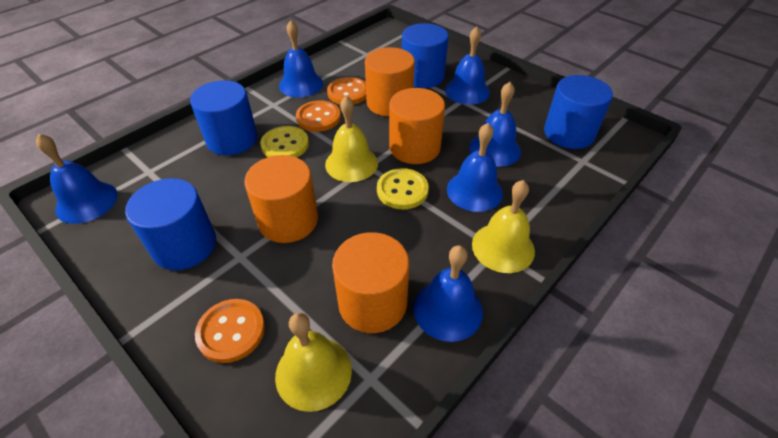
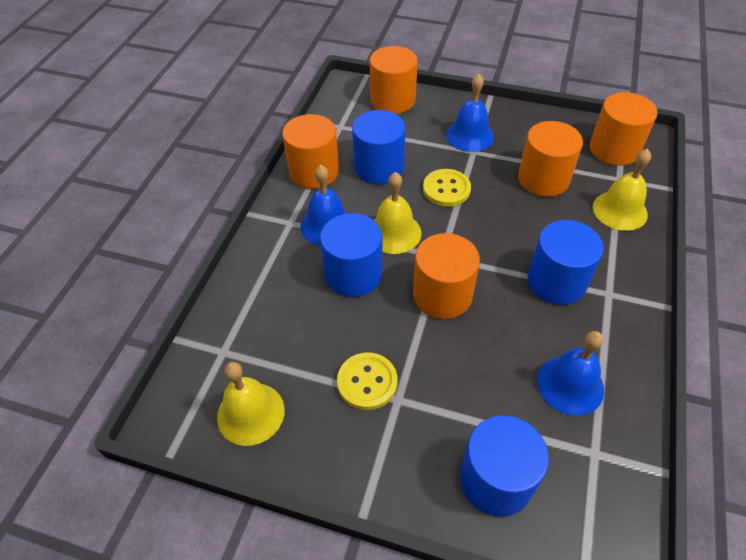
blue bell: [36,134,118,224] [279,20,323,98] [414,245,483,342] [445,26,490,105] [447,123,503,212] [469,82,521,167] = 6 -> [301,165,348,246] [446,74,494,152] [537,331,604,416] = 3
orange button: [195,299,265,363] [296,100,341,132] [327,77,366,104] = 3 -> none = 0
orange cylinder: [244,155,318,243] [332,232,409,333] [365,47,415,116] [389,88,445,164] = 4 -> [282,114,339,189] [370,46,418,114] [413,233,480,319] [518,121,583,197] [590,92,657,166] = 5

